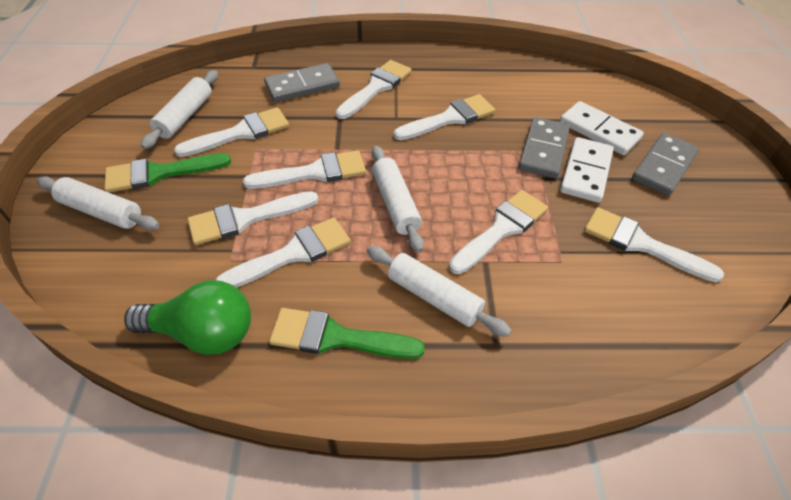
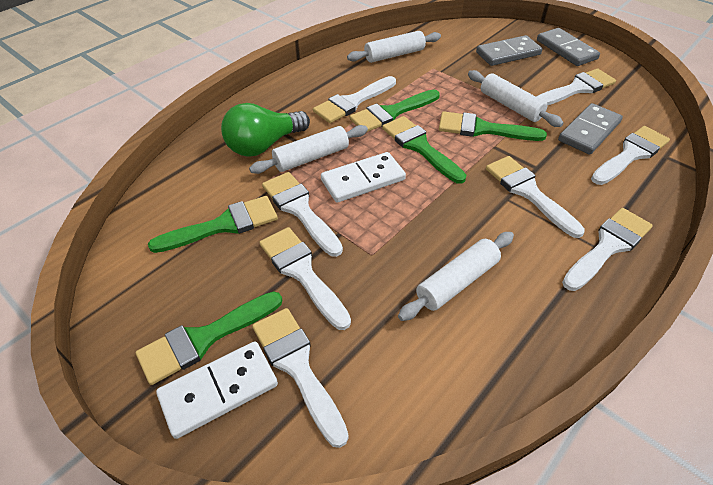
green brush: [104,154,231,192] [269,308,425,359] = 2 -> [136,291,282,385] [148,196,278,253] [349,89,440,132] [382,116,466,184] [439,111,547,141] = 5

